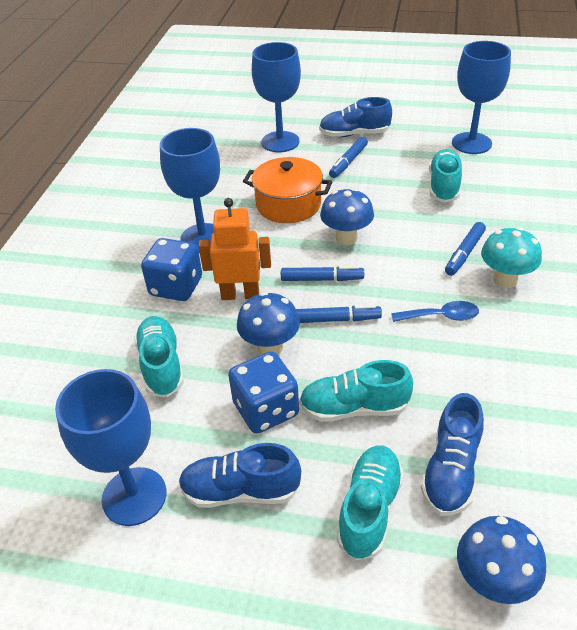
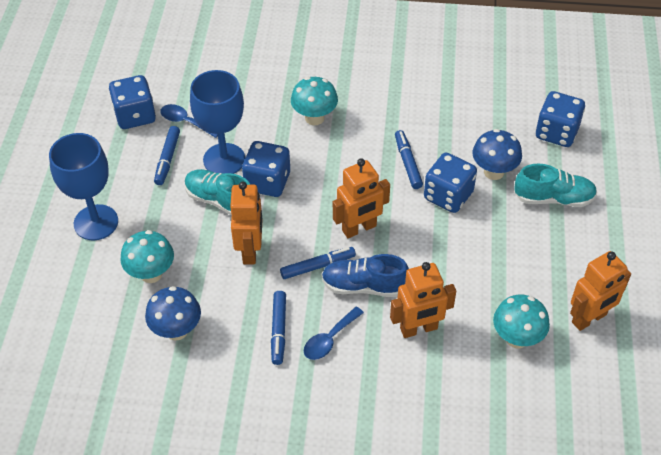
blue dice: [141,238,202,301] [228,351,299,434] = 2 -> [109,75,156,129] [242,141,290,197] [424,153,477,213] [536,91,585,147] = 4
blue goblet: [55,369,167,526] [160,128,220,253] [252,42,301,153] [452,41,511,154] = 4 -> [49,133,118,241] [190,70,245,174] = 2
blue mushroom: [237,292,300,355] [320,188,374,245] [457,516,546,604] = 3 -> [145,286,201,340] [472,129,522,180] = 2
blue shoe: [179,443,301,508] [319,97,392,137] [421,393,484,516] = 3 -> [322,254,409,297] = 1
blue spoon: [391,301,479,322] = 1 -> [160,104,218,138] [304,306,364,360] = 2
orange pot: [243,157,332,223] = 1 -> none = 0
orange robot: [199,198,271,300] = 1 -> [230,182,262,264] [333,158,390,238] [390,262,456,338] [570,251,631,331] = 4
turquoise mushroom: [481,227,542,288] = 1 -> [120,230,174,283] [291,77,338,125] [493,295,550,349] = 3
turquoise shoe: [134,316,184,397] [299,360,413,422] [337,446,404,560] [429,149,463,203] = 4 -> [185,169,251,216] [514,164,597,207] = 2

